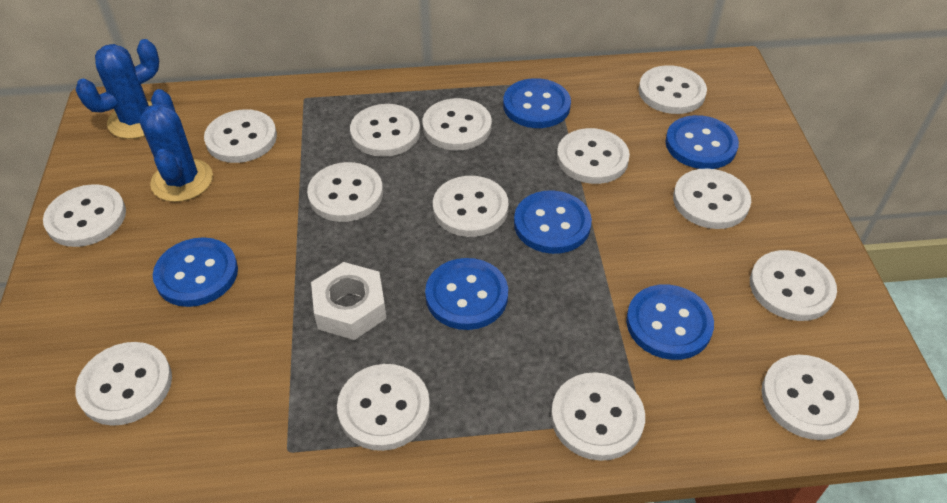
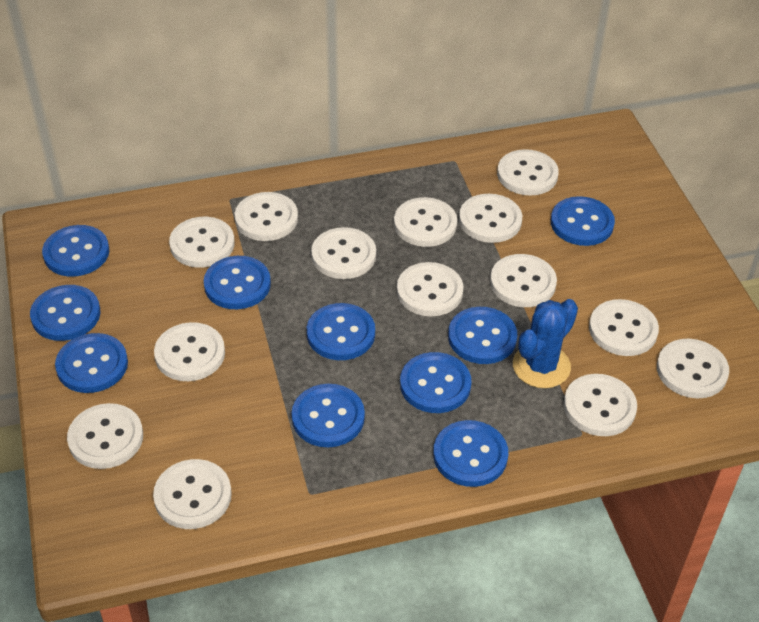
blue button: [153,237,238,307] [425,258,508,330] [503,78,571,128] [514,190,592,254] [626,284,714,360] [665,115,739,169] = 6 -> [30,285,100,341] [42,225,109,277] [55,333,128,393] [204,256,271,309] [292,384,365,447] [307,303,375,360] [400,352,471,413] [433,420,508,487] [448,307,517,364] [551,196,615,246] = 10
blue cactus: [76,39,159,139] [140,89,213,202] = 2 -> [513,299,578,388] = 1
white nut: [311,262,387,340] = 1 -> none = 0

